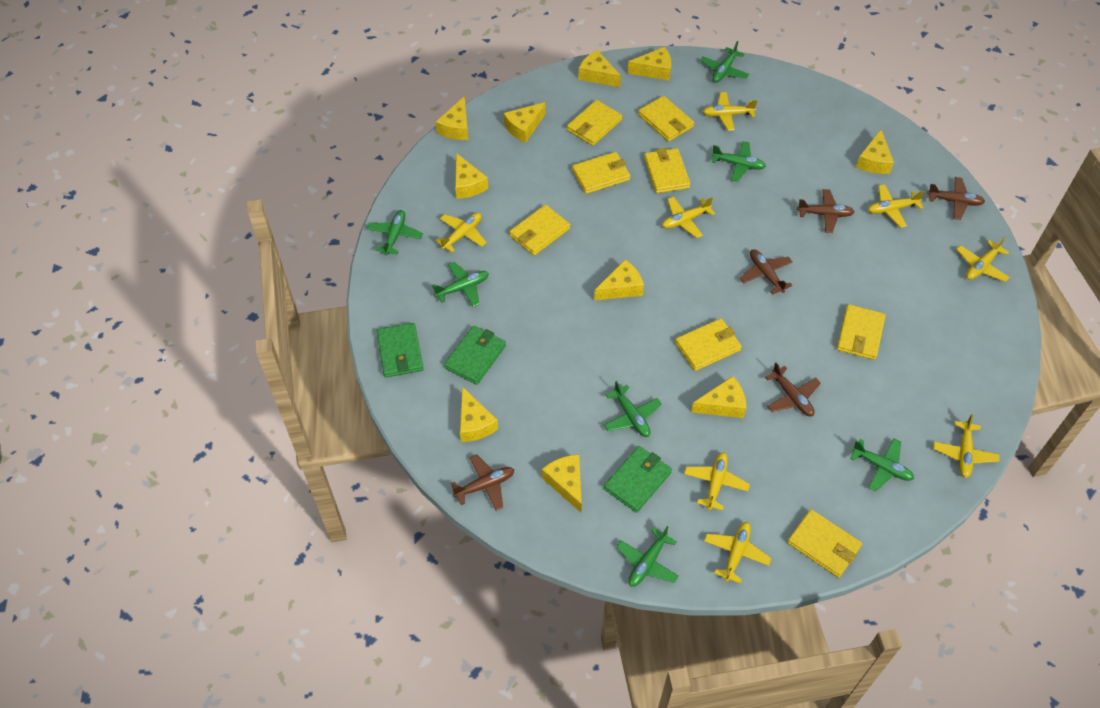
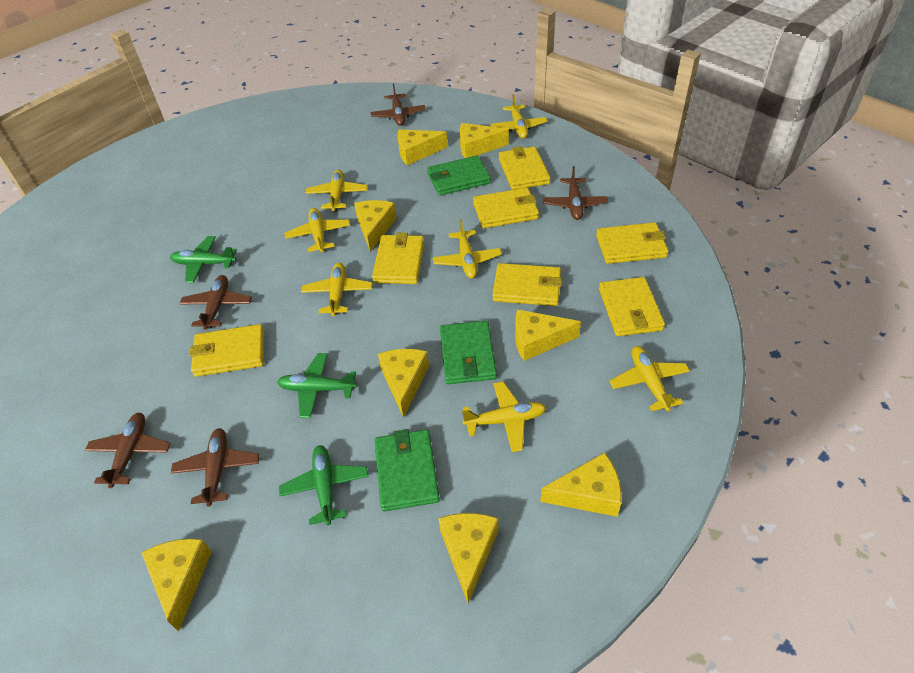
green plane: [367,210,423,255] [432,262,489,307] [604,381,662,437] [616,526,679,587] [700,41,749,83] [712,141,766,182] [850,439,914,492] = 7 -> [170,236,237,283] [277,353,357,418] [279,445,369,525] = 3
yellow cheese: [436,96,468,140] [455,153,488,199] [460,387,498,442] [504,102,546,143] [542,454,582,512] [578,50,621,87] [594,260,644,300] [627,47,671,81] [691,376,746,418] [856,130,894,174] = 10 -> [141,539,212,632] [354,200,396,252] [378,349,429,418] [398,130,448,165] [438,513,498,604] [460,123,509,158] [515,309,581,361] [540,452,621,517] = 8
yellow plane: [435,213,487,253] [662,197,715,238] [684,452,750,511] [703,92,757,131] [704,522,772,584] [868,184,924,228] [933,414,999,478] [956,237,1010,282] = 8 -> [284,208,350,252] [301,263,373,316] [306,170,368,211] [433,219,502,279] [462,381,546,452] [490,94,548,139] [610,346,690,412] = 7
yellow wallet: [509,205,570,256] [567,100,622,146] [572,152,630,194] [638,96,694,142] [644,148,691,193] [675,318,742,371] [787,509,862,578] [837,304,886,360] = 8 -> [190,324,264,377] [372,233,424,284] [473,188,539,228] [493,263,562,306] [499,146,550,190] [596,222,669,264] [599,277,665,336] = 7

